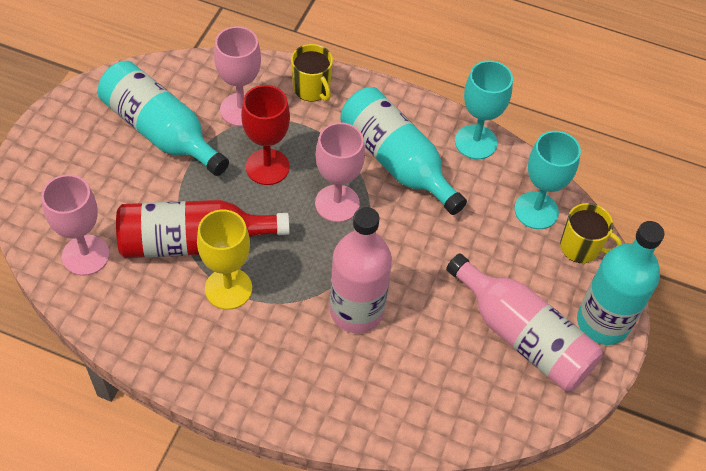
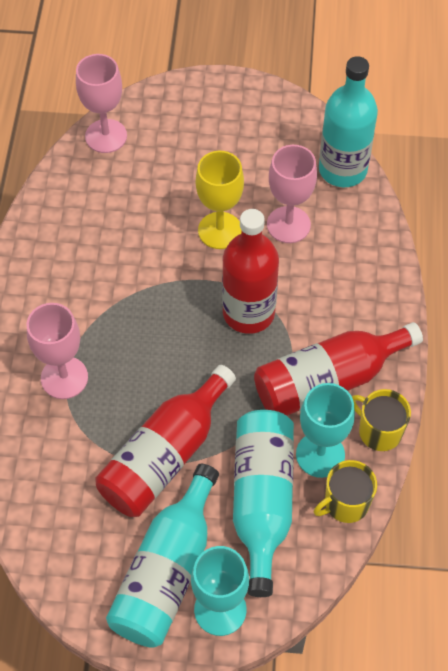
pink bottle: [330,207,392,333] [446,253,603,392] = 2 -> none = 0
red bottle: [116,200,290,258] = 1 -> [95,365,236,517] [222,209,279,334] [254,322,423,416] = 3
red goblet: [241,85,290,185] = 1 -> none = 0

